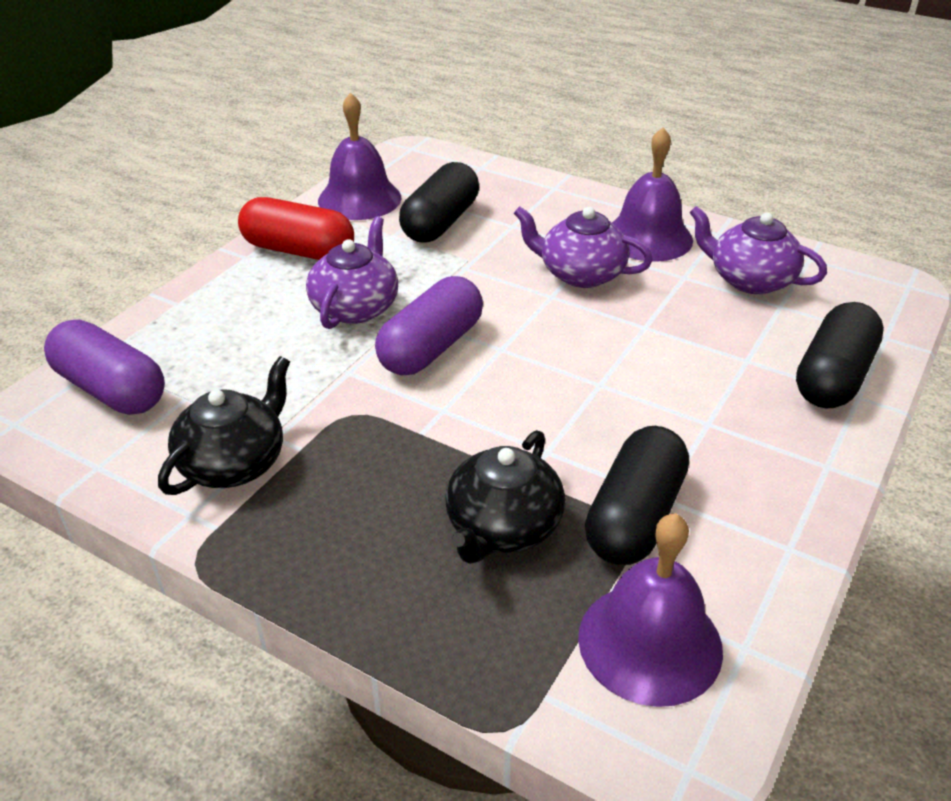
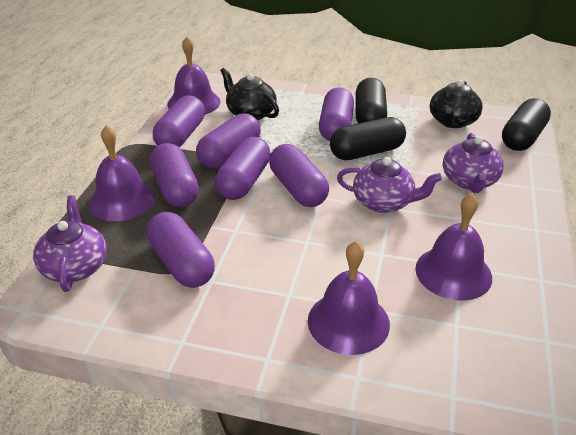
purple bell: [318,92,401,220] [578,513,723,707] [612,127,693,261] = 3 -> [88,125,155,221] [167,37,220,114] [308,241,390,355] [415,193,492,301] = 4
purple capsule: [44,320,165,415] [375,276,483,375] = 2 -> [146,212,215,288] [150,143,199,207] [153,96,205,147] [196,113,261,168] [215,137,271,200] [269,144,329,207] [319,87,354,141] = 7
red capsule: [238,197,354,260] = 1 -> none = 0

